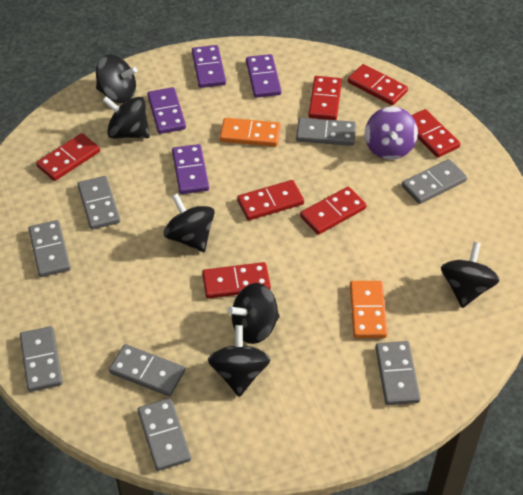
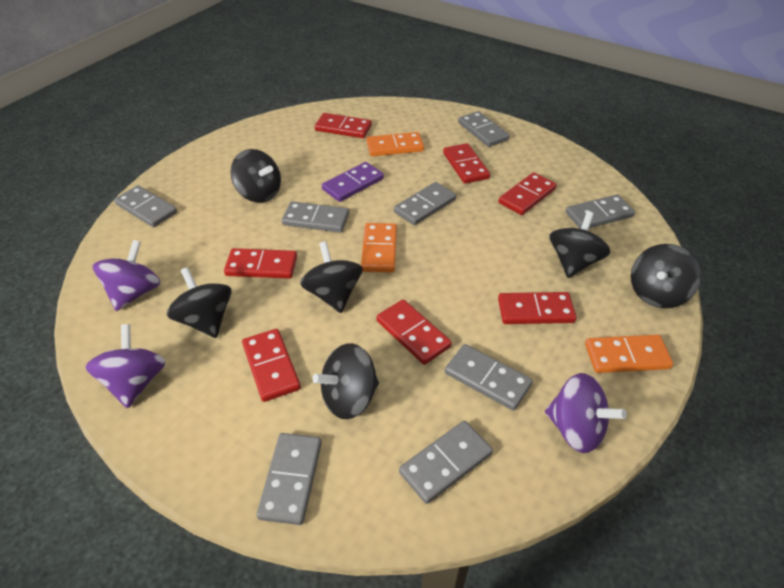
orange domino: [220,118,281,147] [350,281,387,338] = 2 -> [361,223,397,272] [367,132,424,156] [585,335,673,373] = 3
purple domino: [147,87,186,134] [172,144,209,194] [192,45,226,88] [246,54,281,98] = 4 -> [322,162,384,202] = 1
purple spinning top: [365,107,418,160] = 1 -> [85,324,166,408] [92,240,160,311] [545,373,627,453] = 3

